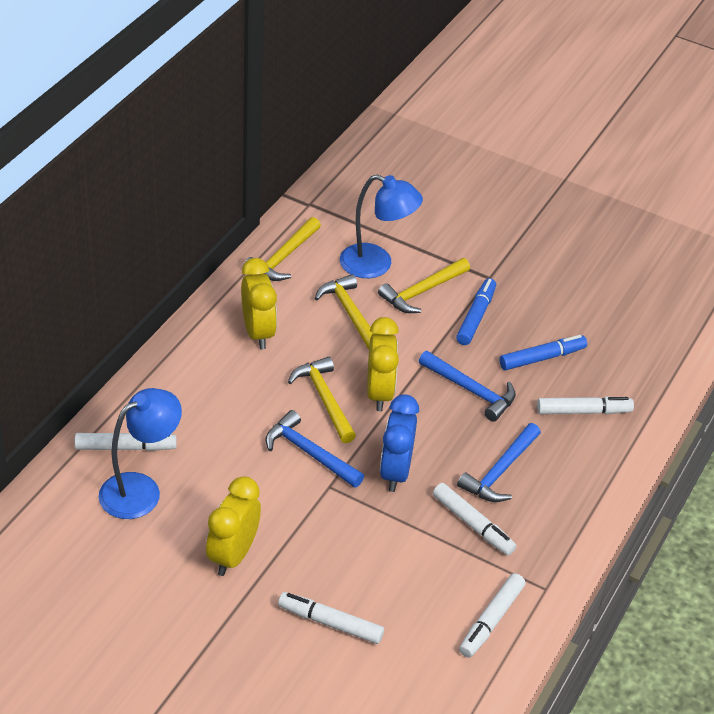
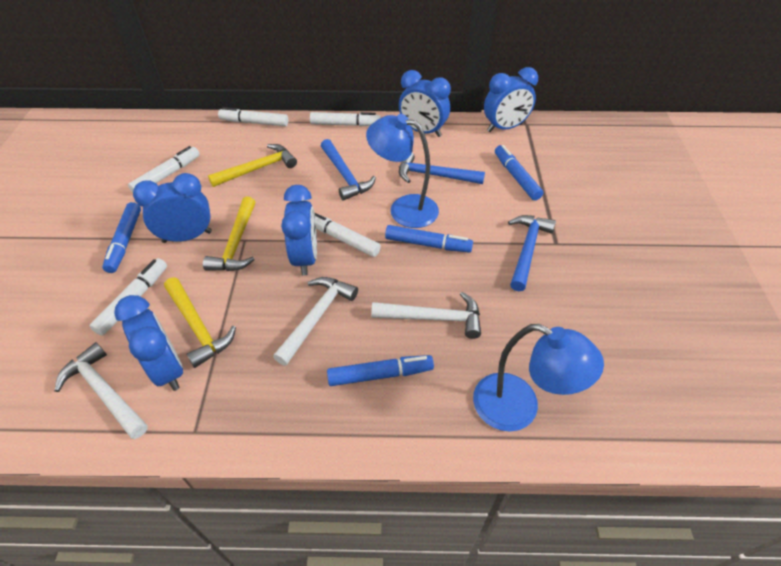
blue clock: [380,394,419,492] = 1 -> [114,295,183,391] [133,173,212,243] [281,185,317,276] [399,70,451,137] [484,67,538,132] = 5
blue marker: [456,278,496,345] [499,335,587,370] = 2 -> [102,202,141,273] [327,355,434,386] [385,225,473,253] [495,145,543,201] = 4
white hammer: none = 0 -> [54,342,148,439] [273,277,358,366] [371,292,481,339] = 3
yellow clock: [206,476,261,576] [241,258,277,349] [367,317,399,411] = 3 -> none = 0
yellow hammer: [245,217,321,281] [288,357,356,443] [315,274,375,349] [378,258,470,313] = 4 -> [164,278,236,368] [203,197,255,271] [208,144,297,187] = 3

